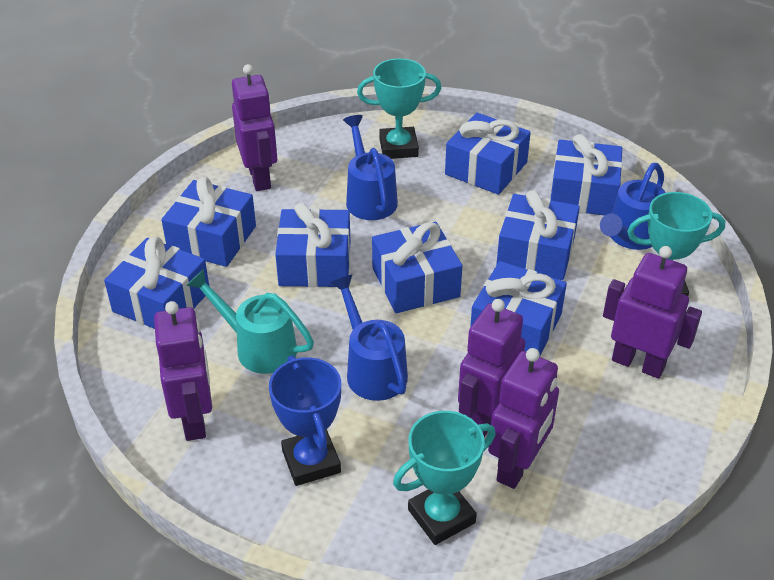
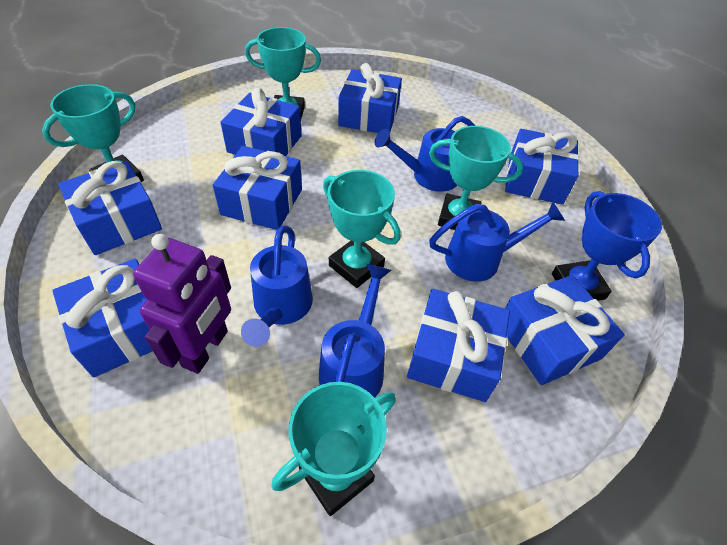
blue watering can: [330,274,408,401] [343,115,398,220] [600,163,666,250] = 3 -> [241,226,313,347] [319,264,391,398] [375,116,475,192] [429,202,565,282] = 4
purple robot: [154,301,212,441] [232,64,277,191] [458,299,525,437] [488,348,559,489] [603,246,702,379] = 5 -> [133,234,231,374] = 1
turquoise trophy: [357,58,441,159] [393,411,495,545] [627,192,725,296] = 3 -> [42,84,144,182] [245,27,321,118] [272,382,396,516] [323,170,401,288] [429,126,523,230] = 5
turquoise watering can: [186,269,314,374] = 1 -> none = 0

